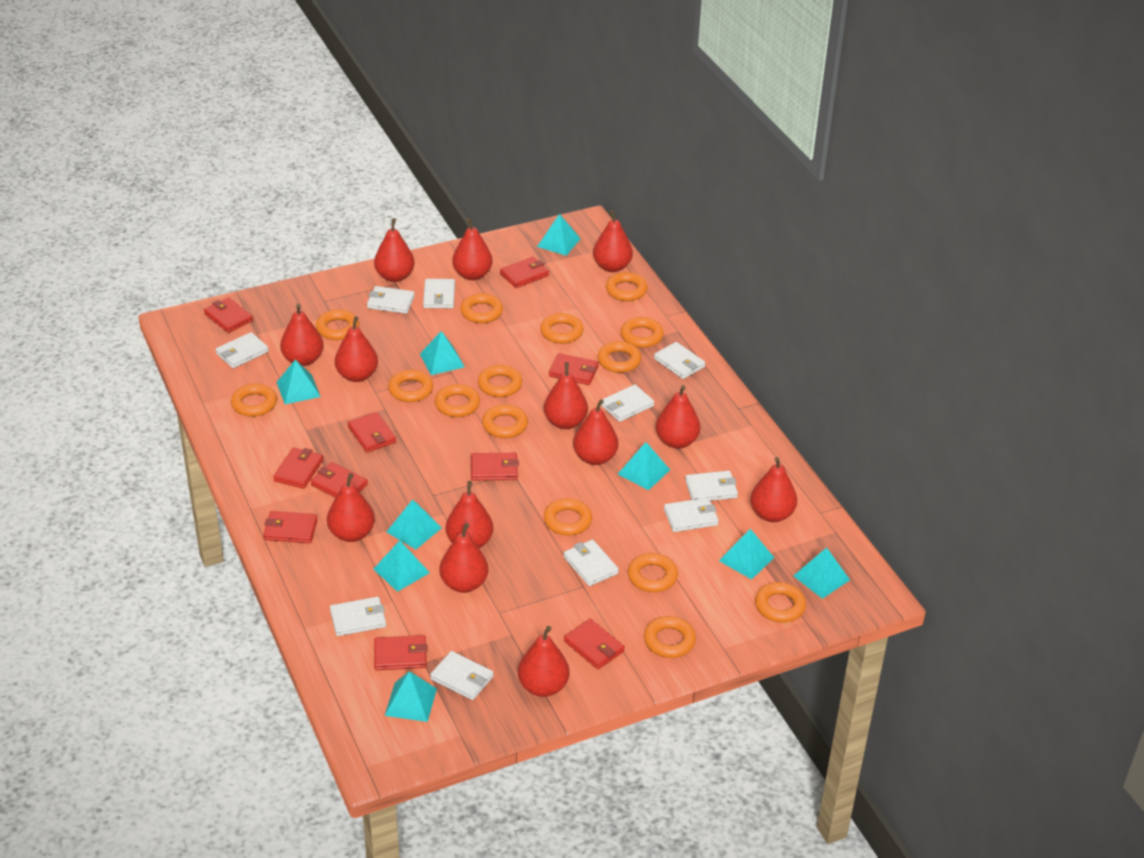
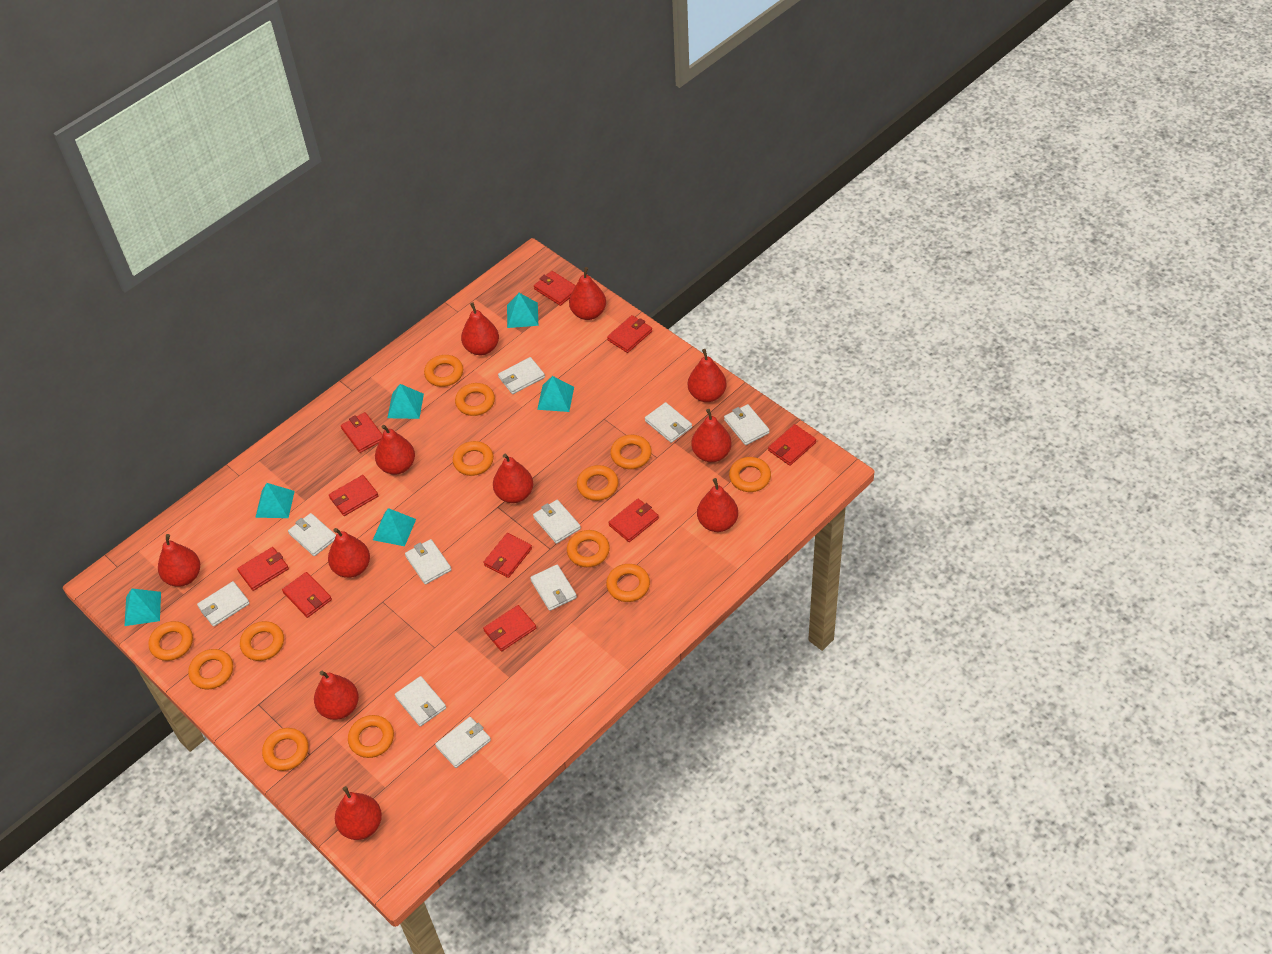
orange ring: [231,383,277,417] [316,309,359,340] [388,370,433,402] [435,384,480,417] [460,293,503,323] [478,365,522,397] [482,404,528,438] [540,313,583,344] [544,498,592,536] [597,341,641,373] [606,272,648,301] [621,317,664,348] [628,553,678,592] [644,616,696,658] [755,582,806,623] = 15 -> [148,621,193,661] [188,649,233,690] [240,621,284,661] [262,728,308,771] [348,715,394,758] [424,355,463,387] [453,441,494,476] [455,383,495,416] [567,530,610,567] [577,465,618,501] [606,564,650,602] [610,435,652,469] [729,457,771,492] = 13
red pear: [280,304,323,366] [327,473,375,542] [335,316,378,382] [374,219,415,282] [440,523,488,593] [446,481,493,548] [452,218,492,280] [518,626,569,697] [544,362,588,429] [573,399,618,465] [593,210,633,272] [656,385,700,449] [750,457,797,522] = 13 -> [158,534,200,587] [314,671,359,720] [328,528,370,578] [335,786,382,840] [375,425,415,475] [461,302,499,355] [493,454,533,503] [569,267,606,320] [688,349,727,402] [691,409,731,462] [697,478,738,532] = 11
turquoise pyramid: [277,359,321,404] [374,540,430,592] [385,671,437,722] [387,499,442,549] [420,331,465,375] [537,214,581,256] [618,442,670,490] [719,529,774,580] [793,547,850,599] = 9 -> [124,588,161,626] [255,483,295,518] [373,508,416,546] [387,384,424,419] [507,293,538,328] [537,376,574,412] = 6

